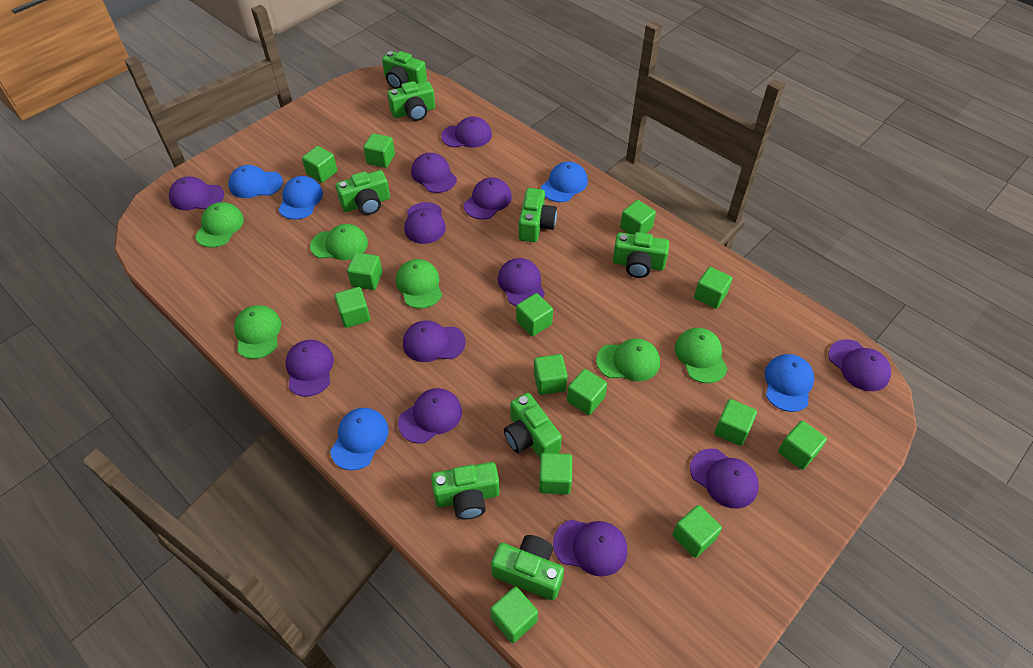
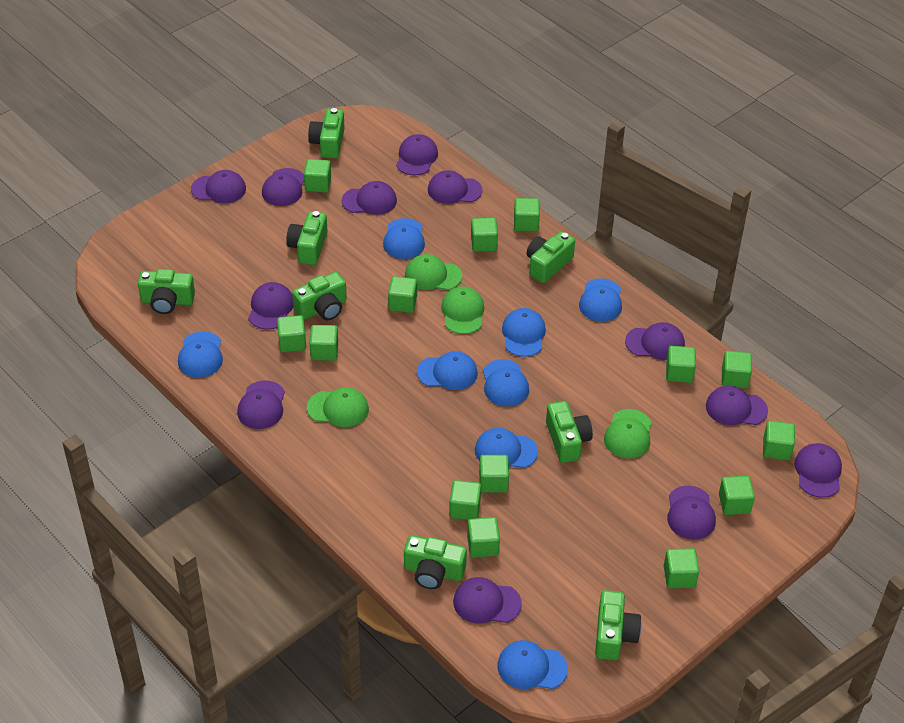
blue cap: [228,165,283,198] [278,176,323,220] [330,408,389,470] [541,162,588,202] [765,354,814,412] = 5 -> [178,331,223,378] [383,218,425,259] [417,351,478,390] [475,428,538,468] [483,359,529,406] [497,640,568,689] [502,308,546,357] [579,278,622,322] = 8
green cap: [195,202,244,248] [234,305,281,359] [310,224,368,260] [396,259,442,309] [596,338,660,381] [675,328,728,383] = 6 -> [307,387,369,427] [405,254,462,290] [441,286,485,334] [604,409,652,459] = 4

